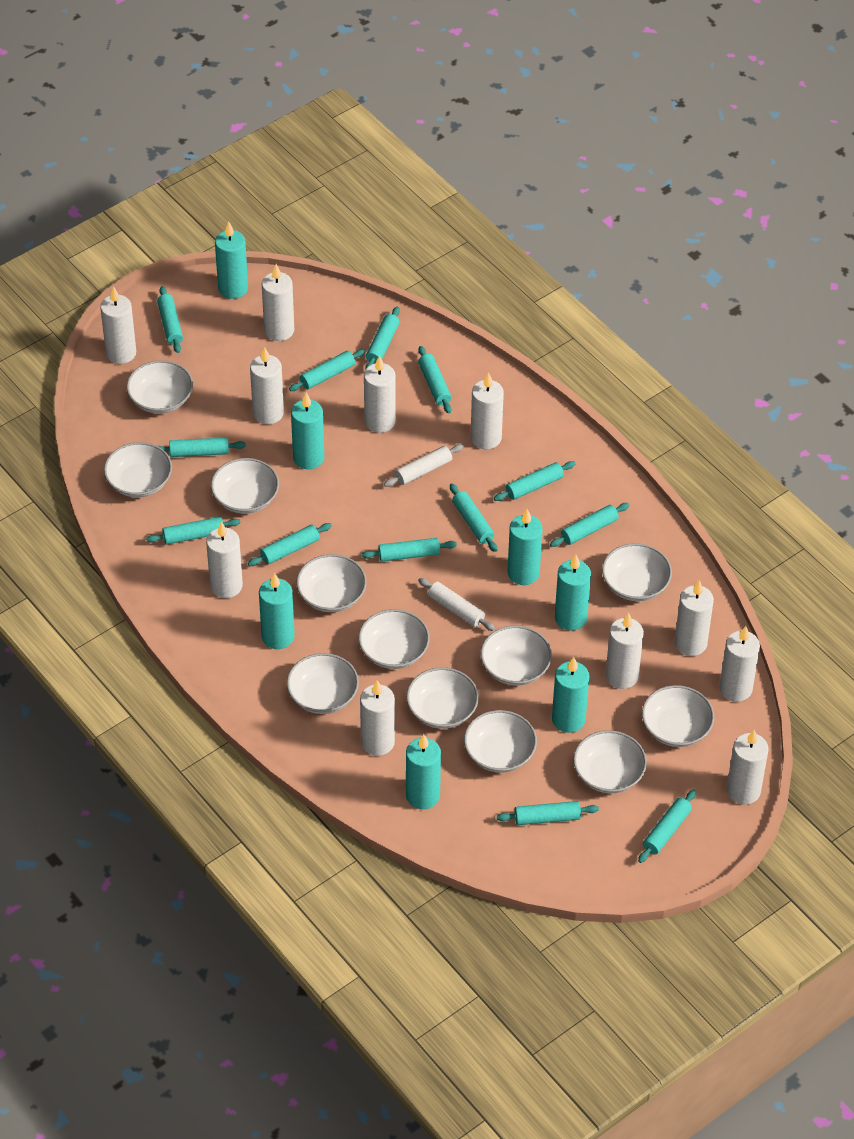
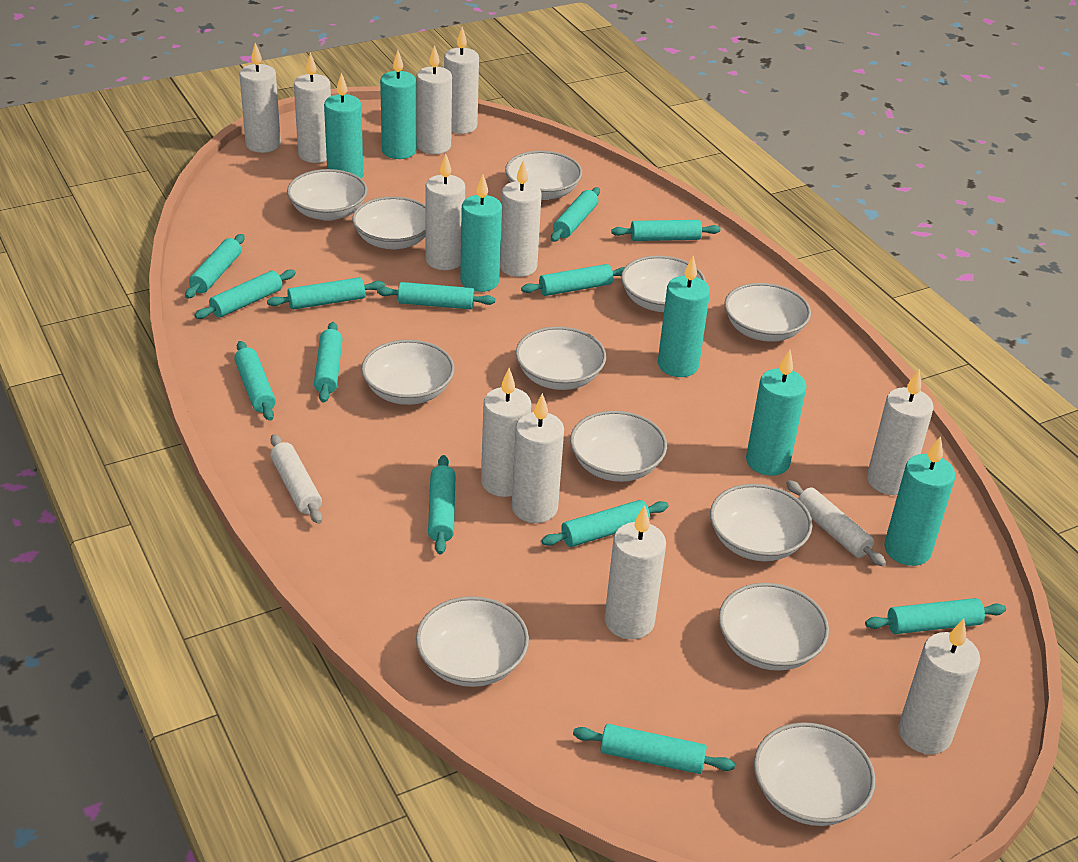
turquoise candle: [215,222,248,299] [259,573,295,649] [291,393,324,469] [406,734,441,809] [507,509,543,585] [552,657,589,733] [555,554,591,631] = 7 -> [324,73,363,179] [380,50,417,159] [460,174,502,292] [658,256,710,377] [746,350,807,476] [884,436,955,566] = 6

